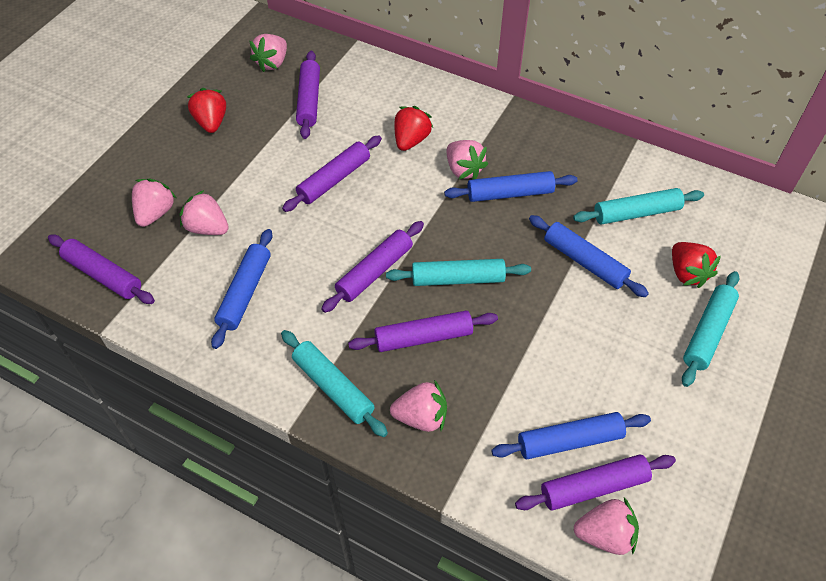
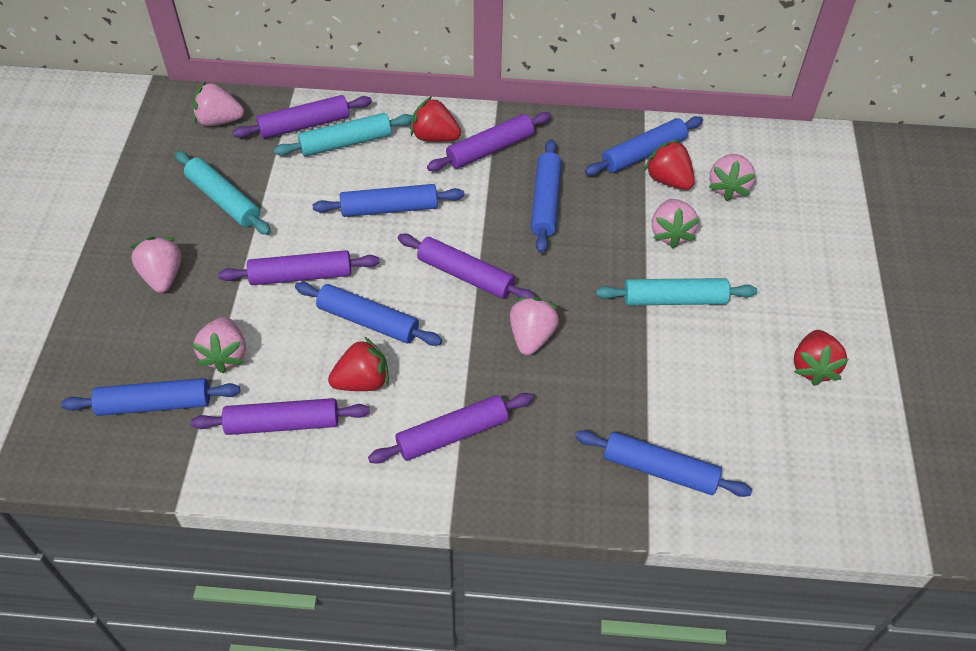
blue rolling pin: [211,229,273,349] [444,171,578,202] [491,412,651,459] [529,215,649,297] = 4 -> [61,378,240,416] [295,282,442,346] [313,184,464,217] [531,139,561,253] [575,430,752,497] [585,116,703,175] = 6
red strawberry: [187,88,226,133] [394,106,433,151] [672,242,721,288] = 3 -> [328,337,389,391] [411,96,461,142] [644,139,695,190] [794,330,849,386] = 4
turquoise rolling pin: [281,330,388,437] [386,259,531,286] [573,188,704,225] [682,271,739,387] = 4 -> [175,151,271,235] [274,113,413,157] [596,278,757,305] = 3

